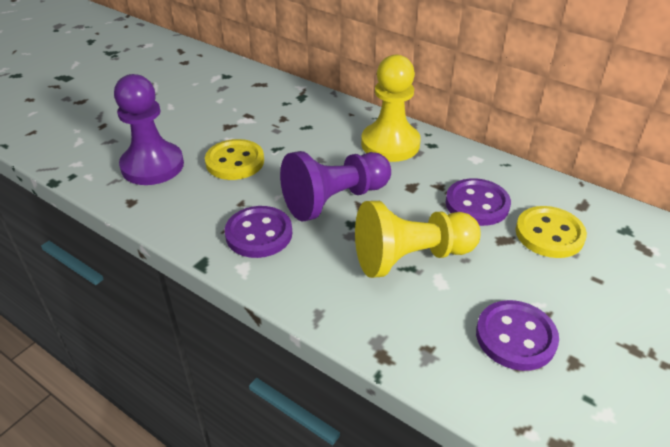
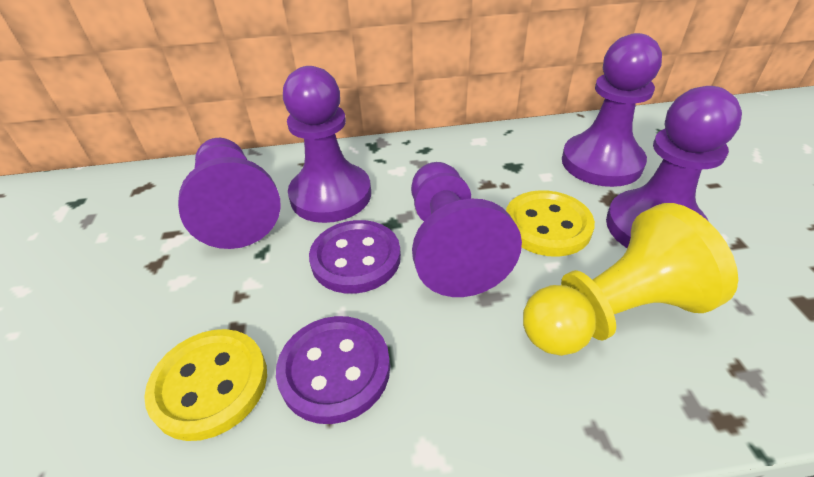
purple button: [225,206,292,258] [445,178,511,226] [476,300,559,371] = 3 -> [276,316,390,424] [309,220,401,294] = 2
purple pawn: [114,74,184,185] [280,151,391,221] = 2 -> [178,138,281,249] [283,66,371,223] [411,162,522,297] [562,33,662,187] [606,86,742,248] = 5
yellow pawn: [355,201,481,278] [361,55,421,162] = 2 -> [523,203,738,356] = 1

